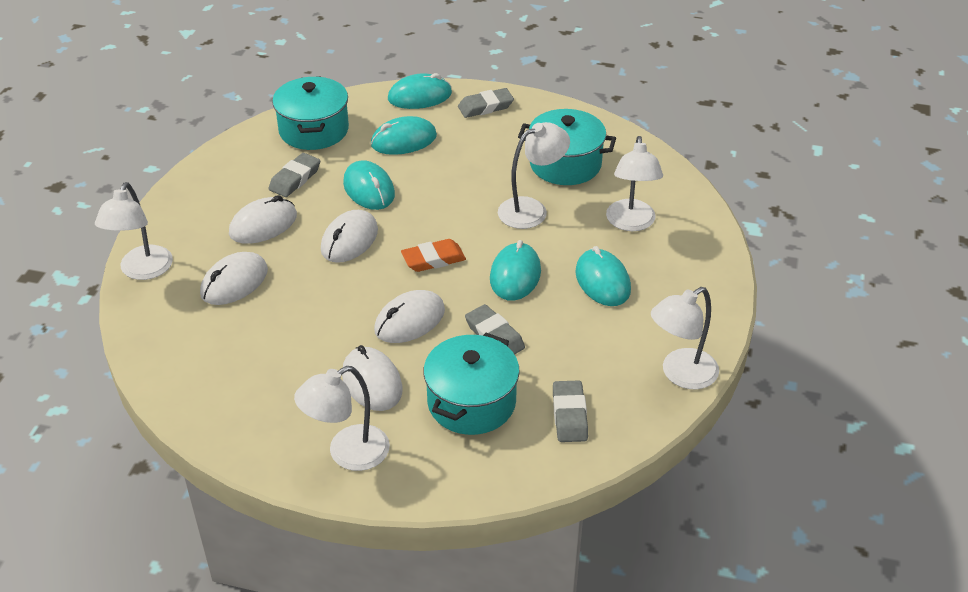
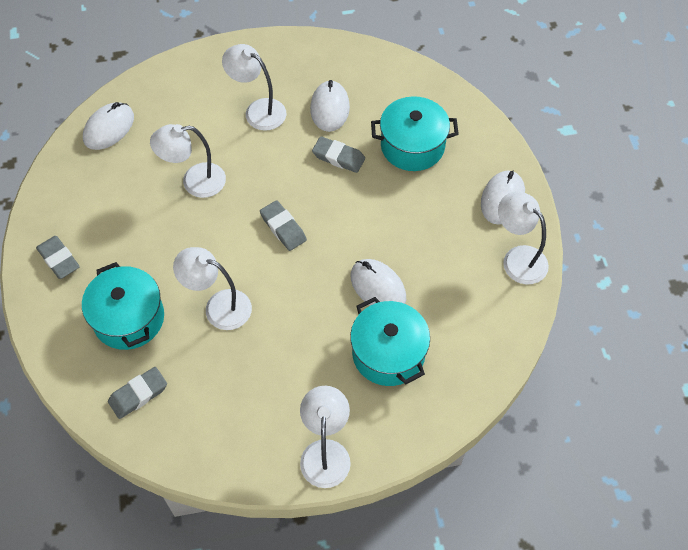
orange eraser: [401,239,466,272] = 1 -> none = 0
turquoise mouse: [343,160,395,210] [371,116,437,155] [388,73,452,109] [490,240,541,301] [575,246,631,306] = 5 -> none = 0
white mouse: [200,252,268,305] [229,195,297,244] [321,210,378,263] [342,345,403,411] [374,290,445,343] = 5 -> [83,102,134,150] [310,80,350,132] [351,259,406,306] [481,171,525,225] = 4

